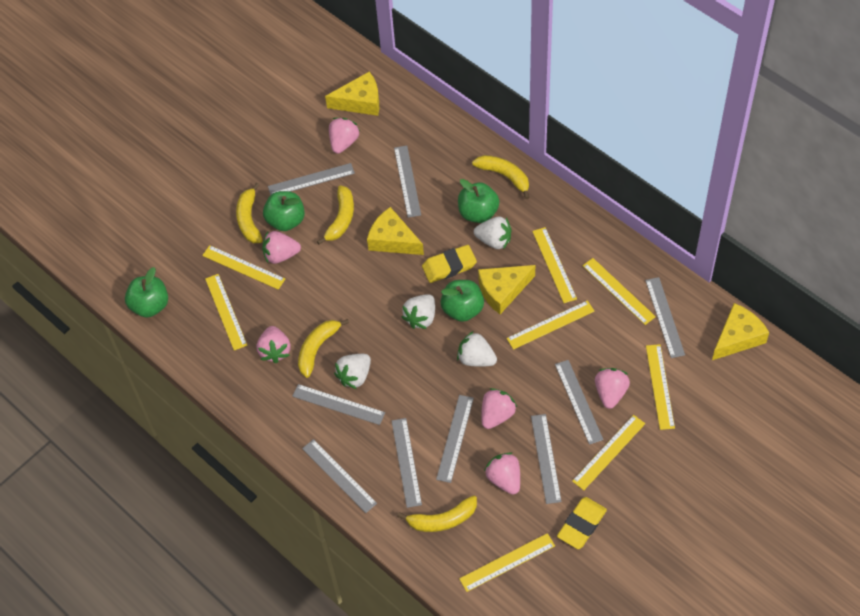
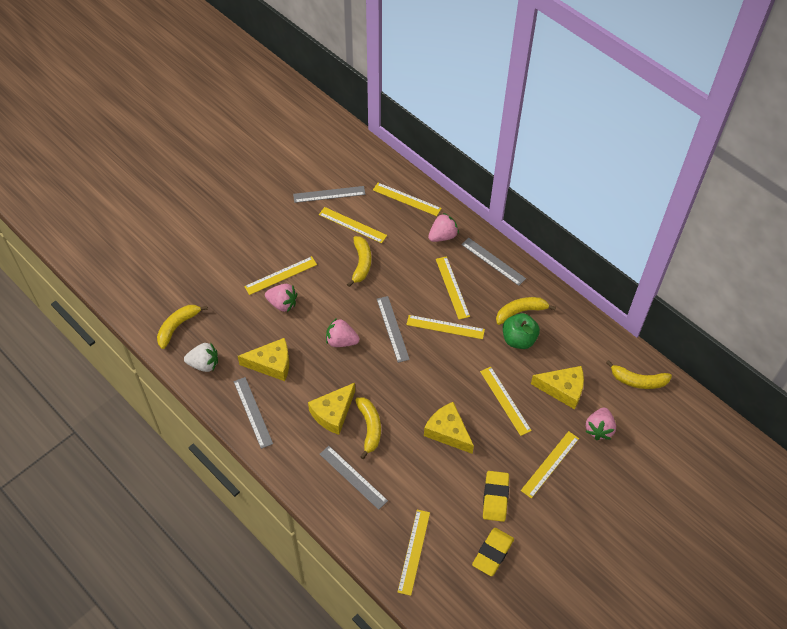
green apple: [125,267,168,318] [263,191,305,231] [441,280,484,322] [458,179,499,223] = 4 -> [503,313,540,349] = 1
grey ruler: [268,163,355,195] [292,384,385,425] [302,439,377,513] [392,418,422,508] [394,146,421,218] [436,395,474,483] [531,414,562,504] [555,360,603,445] [645,277,685,358] = 9 -> [234,377,273,449] [293,186,366,203] [320,446,388,510] [377,296,410,363] [461,238,526,286] = 5
pink strawberry: [257,326,290,364] [262,231,301,264] [329,118,360,154] [481,388,517,429] [484,452,520,495] [595,368,630,409] = 6 -> [265,284,297,312] [326,318,360,347] [428,213,459,242] [585,408,616,440] = 4
white strawberry: [334,354,371,389] [402,294,435,329] [457,331,497,367] [474,216,511,250] = 4 -> [184,342,218,372] = 1

